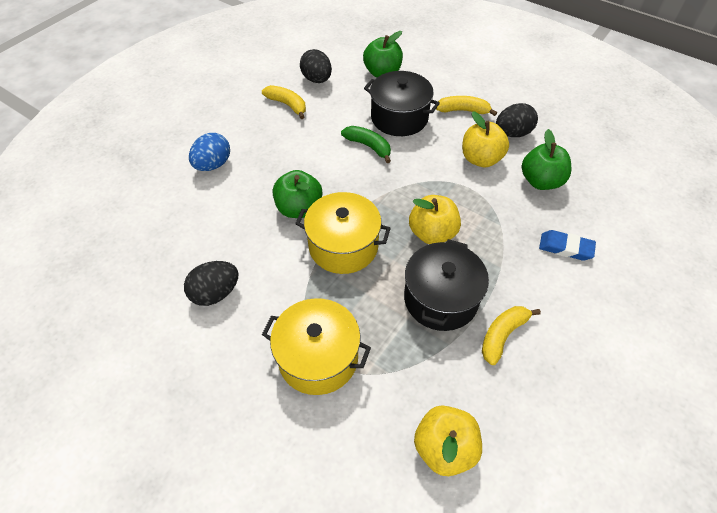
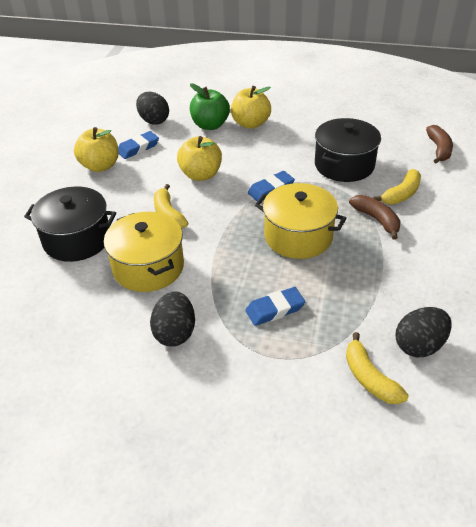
blue egg: [189,133,230,171] = 1 -> none = 0
blue eraser: [539,230,596,261] = 1 -> [118,131,159,159] [245,287,305,326] [248,171,295,201] = 3
brown banana: none = 0 -> [349,195,400,240] [426,125,453,164] = 2
green apple: [273,170,322,218] [363,31,403,78] [522,129,571,190] = 3 -> [190,83,230,130] = 1
green banana: [341,126,391,163] = 1 -> none = 0

